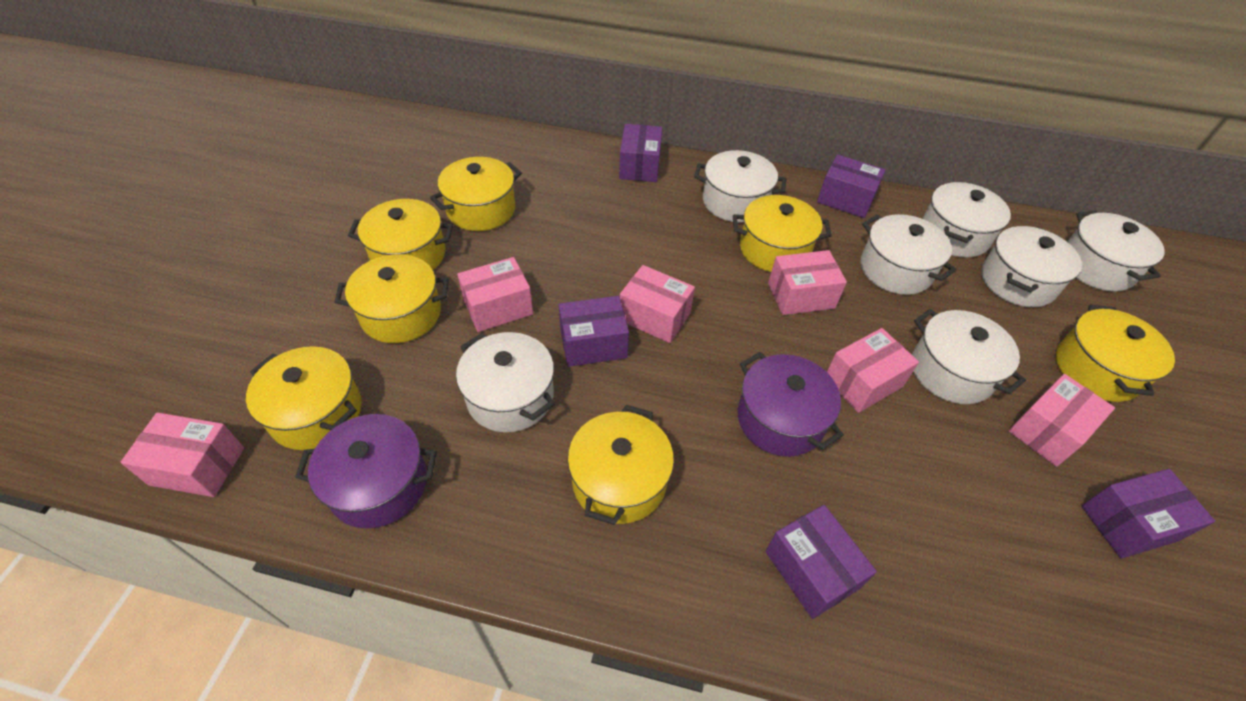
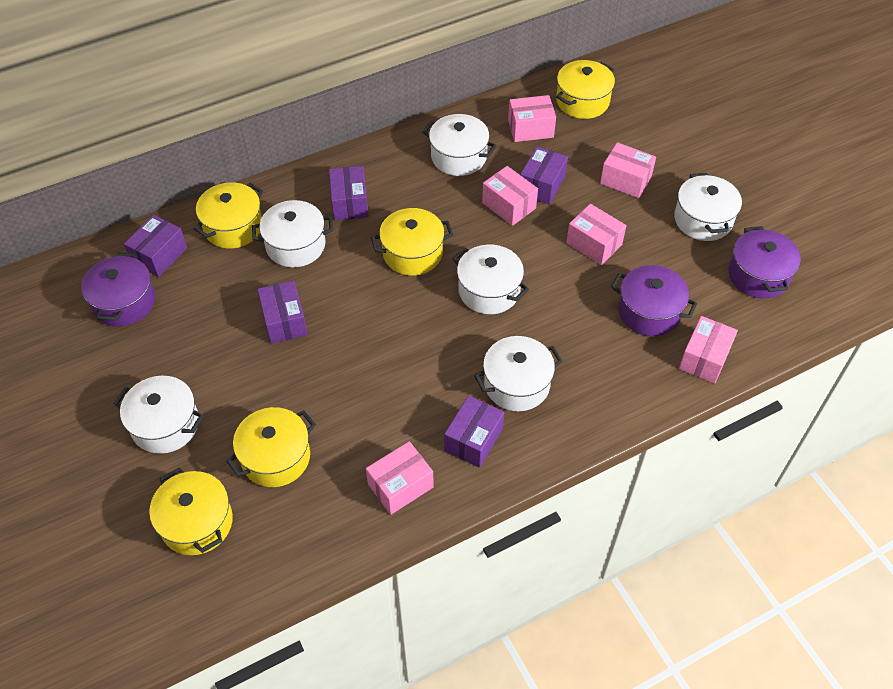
purple pot: [295,414,437,528] [738,352,844,457] = 2 -> [81,253,155,327] [611,265,697,336] [729,226,801,298] = 3
white pot: [456,332,555,433] [694,150,786,222] [861,214,957,295] [912,309,1026,404] [922,182,1011,258] [981,226,1082,307] [1067,211,1165,292] = 7 -> [114,376,204,454] [252,200,333,267] [422,114,496,176] [453,245,529,314] [474,336,563,411] [674,173,742,241] = 6
yellow pot: [246,346,362,450] [335,254,449,343] [348,199,453,270] [430,157,522,231] [567,405,674,525] [733,195,832,272] [1056,305,1175,402] = 7 -> [149,468,233,555] [194,182,263,249] [226,407,316,487] [371,208,453,276] [556,60,615,119] = 5

